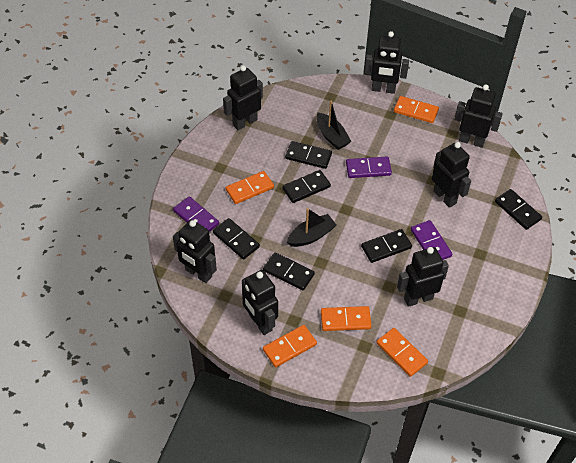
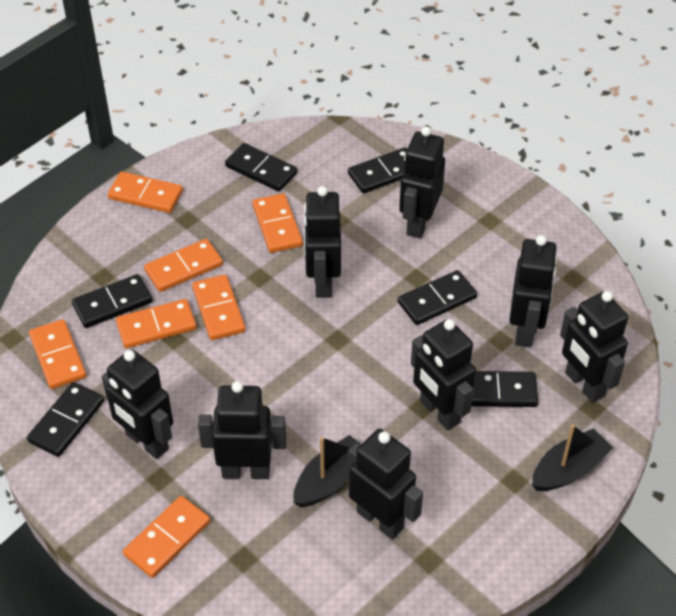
black robot: [173,220,217,283] [223,65,263,130] [242,270,278,335] [364,31,409,94] [397,247,449,307] [432,142,471,208] [454,84,503,148] = 7 -> [102,349,173,459] [198,381,286,479] [304,186,341,298] [348,429,423,539] [399,126,445,238] [411,319,476,430] [509,235,557,347] [560,291,628,403] = 8
orange domino: [226,171,274,204] [263,325,317,367] [321,306,371,331] [377,328,428,377] [394,96,439,123] = 5 -> [29,319,86,389] [108,172,183,213] [116,299,197,348] [123,496,210,578] [144,239,223,292] [192,274,246,340] [252,193,303,253] = 7
purple domino: [173,196,219,232] [346,156,392,178] [411,220,452,260] = 3 -> none = 0

